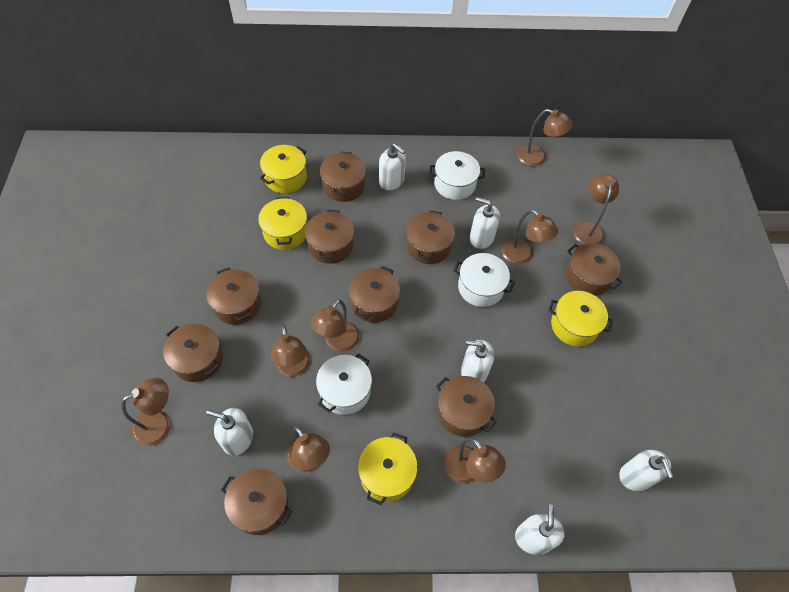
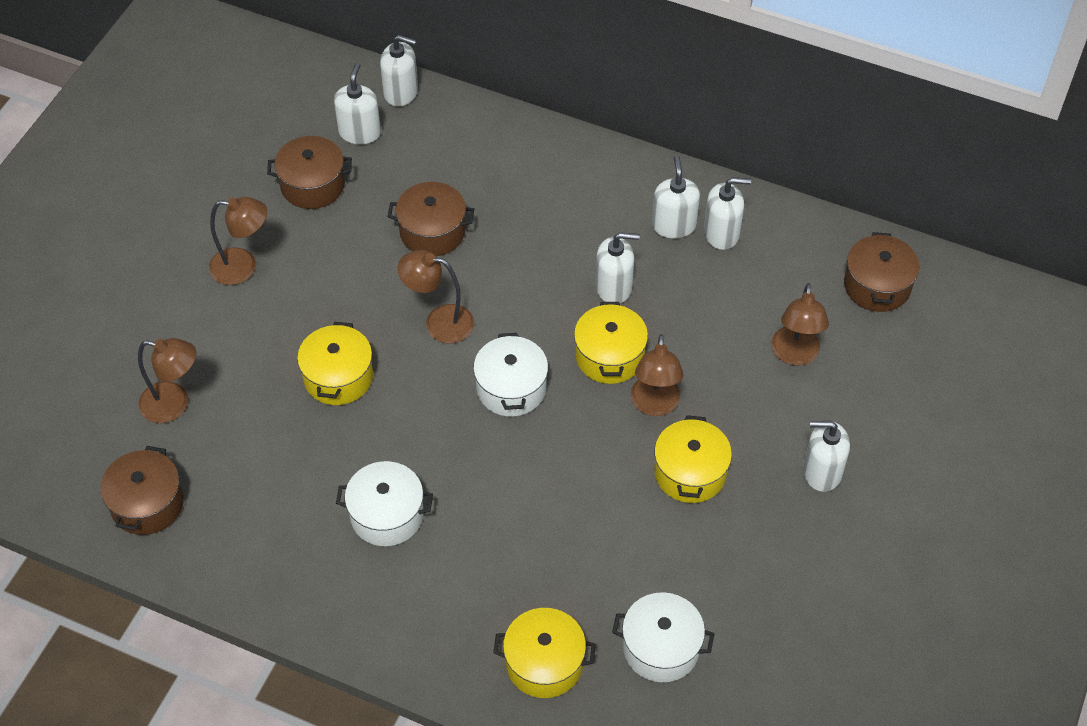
brown lamp: [121,377,170,446] [271,326,310,377] [286,426,330,472] [311,299,360,352] [444,438,506,483] [501,209,558,264] [517,109,573,167] [573,174,619,245] = 8 -> [138,338,196,423] [209,197,267,285] [398,250,474,343] [631,334,684,416] [771,283,829,366] = 5
brown pot: [163,324,223,382] [206,267,261,325] [221,468,292,535] [305,210,354,264] [320,152,366,202] [349,266,400,323] [406,210,455,264] [436,376,497,437] [566,243,622,296] = 9 -> [100,446,184,535] [267,136,352,209] [388,182,474,256] [844,232,920,312] = 4

